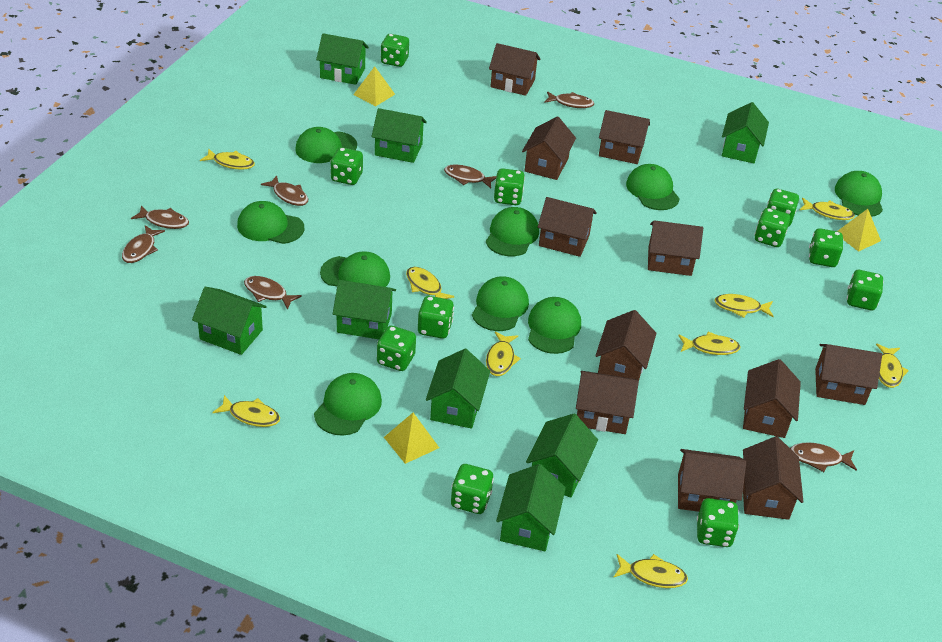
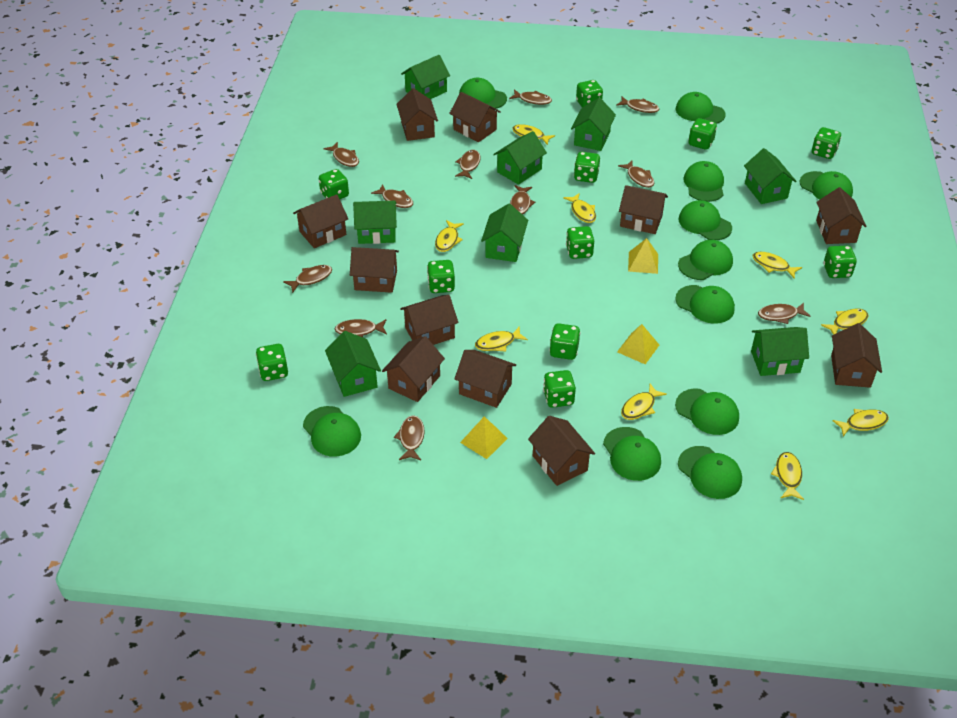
brown fish: [122,225,165,263] [131,205,189,229] [244,276,302,310] [261,175,308,206] [444,164,496,188] [544,91,594,108] [790,442,857,472] = 7 -> [283,265,332,293] [324,142,359,167] [335,319,387,337] [371,184,413,208] [394,415,424,460] [455,150,481,179] [509,89,552,105] [510,185,535,214] [616,97,659,113] [618,161,654,188] [758,303,811,324] = 11
green cap: [237,201,304,244] [295,127,357,163] [314,373,382,435] [320,251,390,287] [472,276,529,331] [486,207,539,256] [528,297,581,354] [626,164,680,210] [835,171,883,217] = 9 -> [303,406,361,457] [459,78,507,109] [603,427,661,481] [675,285,735,324] [675,388,739,435] [676,92,726,124] [678,240,733,280] [678,446,742,499] [679,200,732,240] [683,161,724,202] [799,171,853,200] = 11

